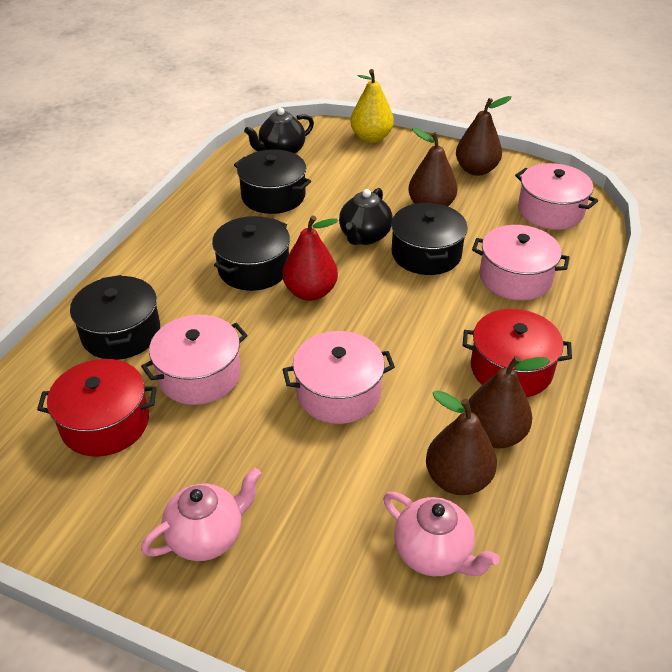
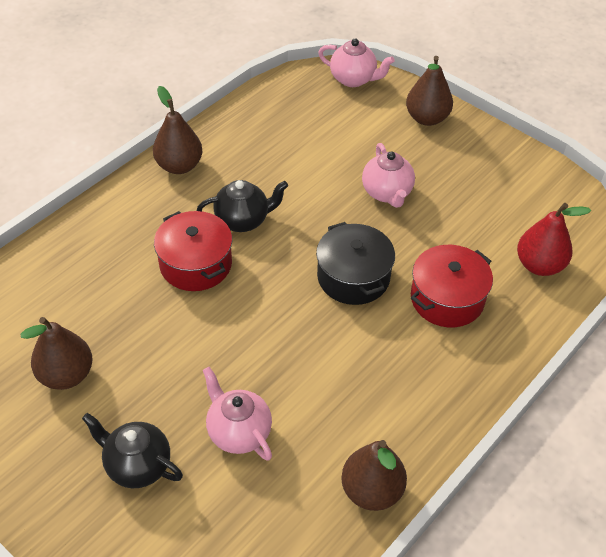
black pot: [70,275,160,360] [212,216,290,291] [234,149,311,214] [391,203,468,275] = 4 -> [316,222,395,305] = 1
pink pot: [141,315,248,405] [282,331,395,424] [472,225,570,300] [515,163,598,230] = 4 -> none = 0
pink teapot: [141,468,261,561] [383,492,500,576] = 2 -> [203,367,272,461] [318,38,395,87] [362,143,415,208] = 3
yellow pear: [350,69,394,143] = 1 -> none = 0

